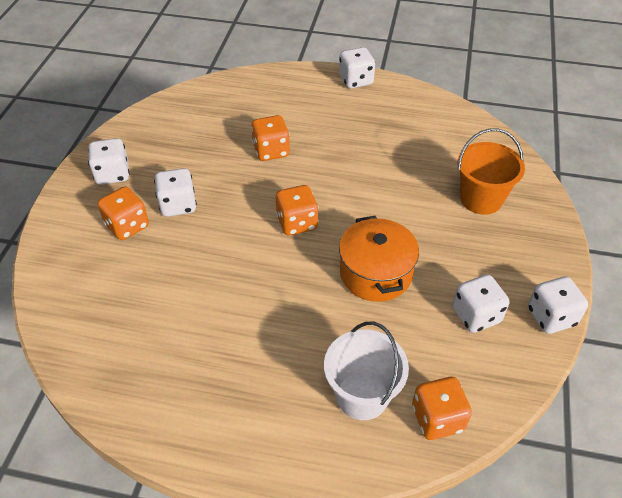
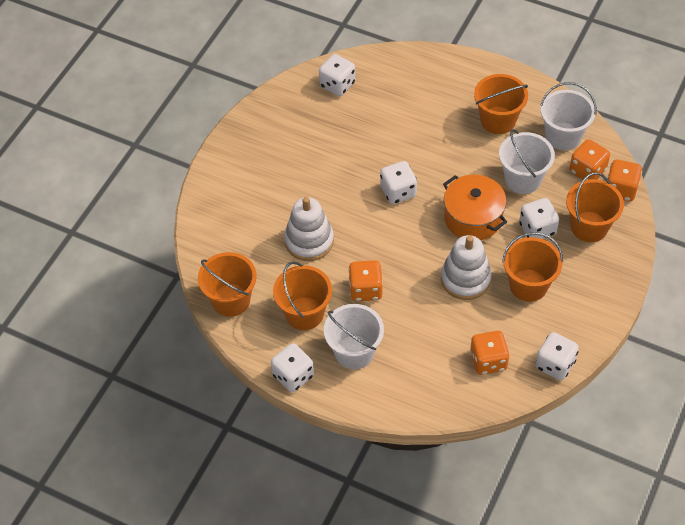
orange bucket: [457,128,525,215] = 1 -> [198,252,257,317] [273,261,332,330] [474,74,528,134] [502,232,563,302] [566,172,624,242] = 5
white bucket: [324,321,409,420] = 1 -> [324,304,384,370] [499,129,555,194] [540,82,597,151] = 3
white stacking toy: none = 0 -> [284,197,334,261] [441,235,492,300] = 2

